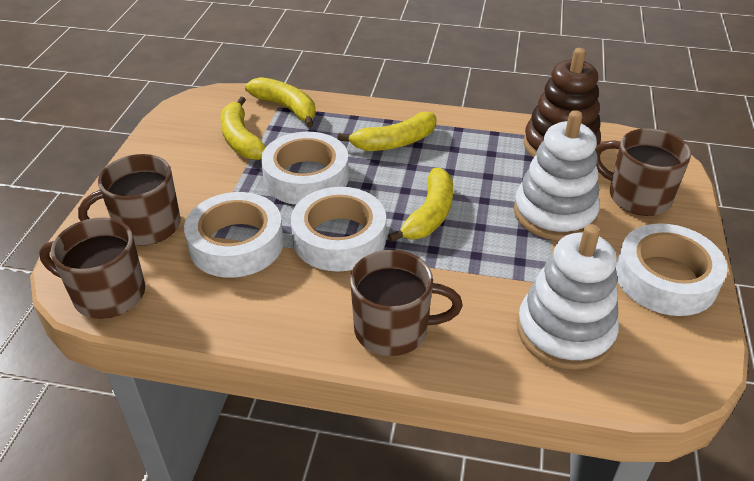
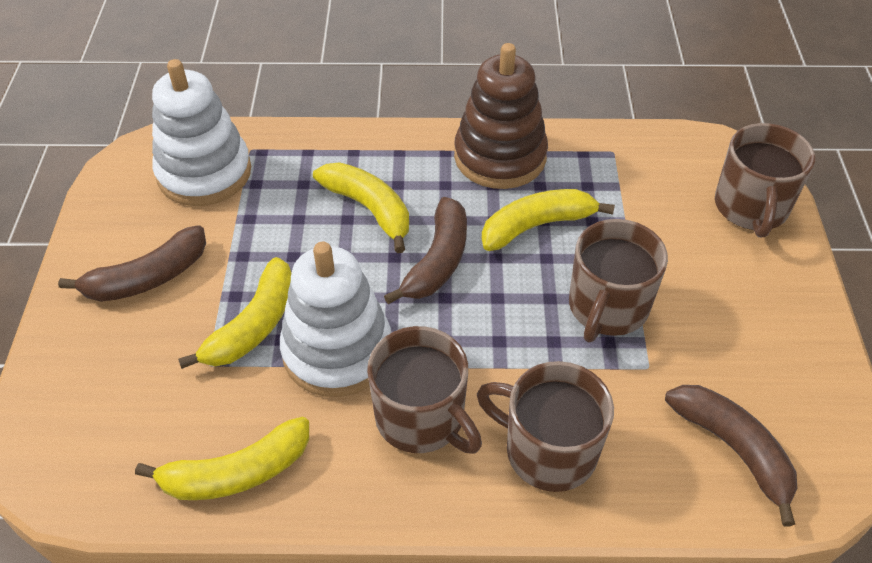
brown banana: none = 0 -> [58,225,206,302] [384,197,467,304] [665,385,797,526] = 3
white tape: [184,192,284,278] [261,132,349,205] [291,187,386,272] [616,223,727,316] = 4 -> none = 0

